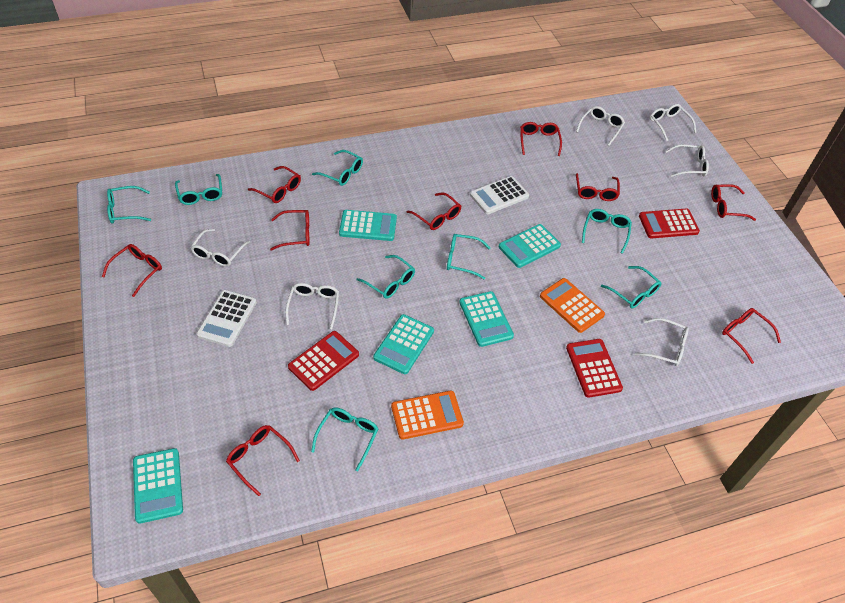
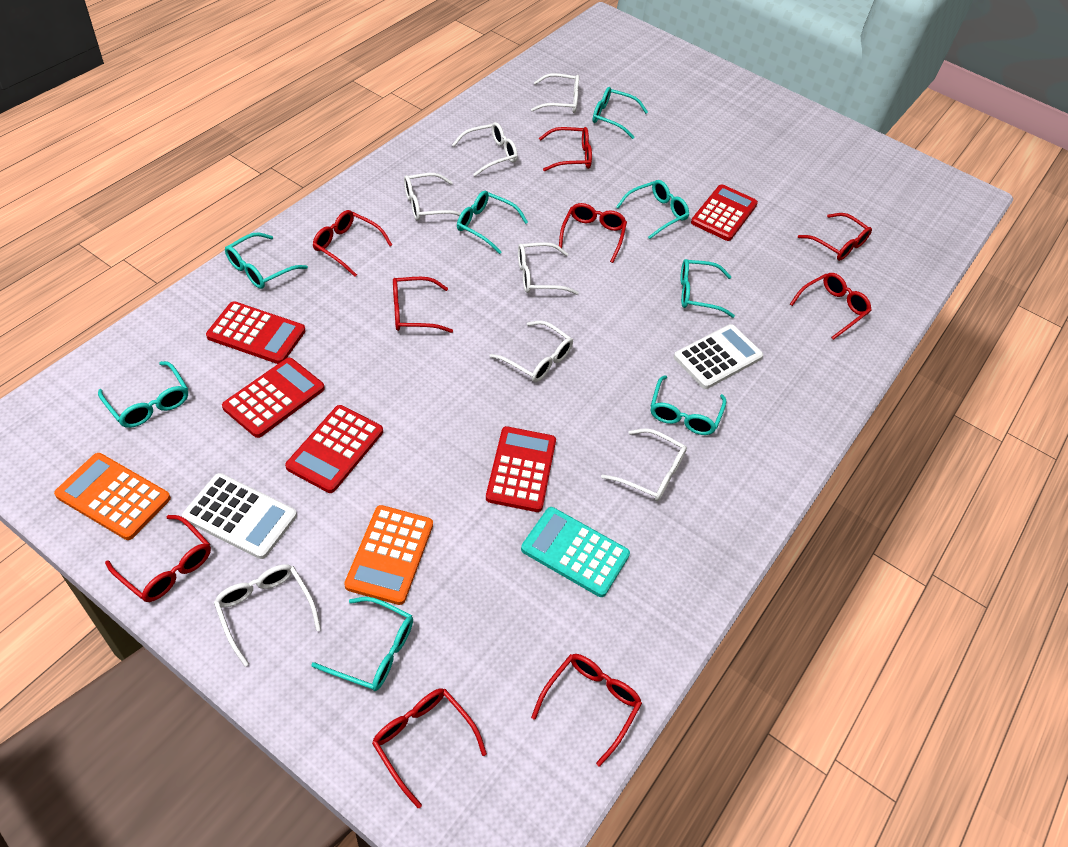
red calculator: [288,331,359,391] [566,339,623,398] [639,209,700,238] = 3 -> [206,301,305,364] [222,358,325,438] [285,405,383,493] [486,426,556,512] [691,184,758,241] = 5
turquoise calculator: [133,448,183,524] [339,210,397,241] [373,314,434,374] [459,291,514,347] [499,224,561,268] = 5 -> [521,507,630,597] = 1
white glasses: [190,229,250,267] [285,283,339,329] [576,106,625,146] [635,318,689,366] [650,104,696,141] [665,144,709,177] = 6 -> [214,564,321,667] [404,173,461,221] [452,122,518,176] [490,320,573,382] [518,242,579,295] [531,73,579,113] [601,428,687,501] = 7

